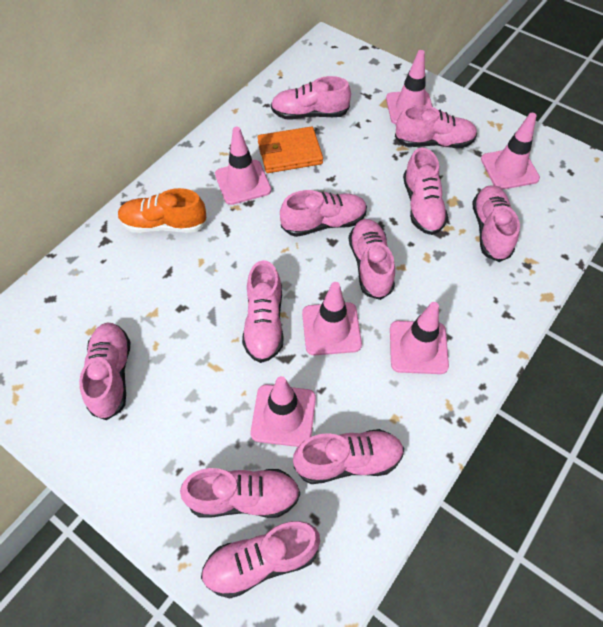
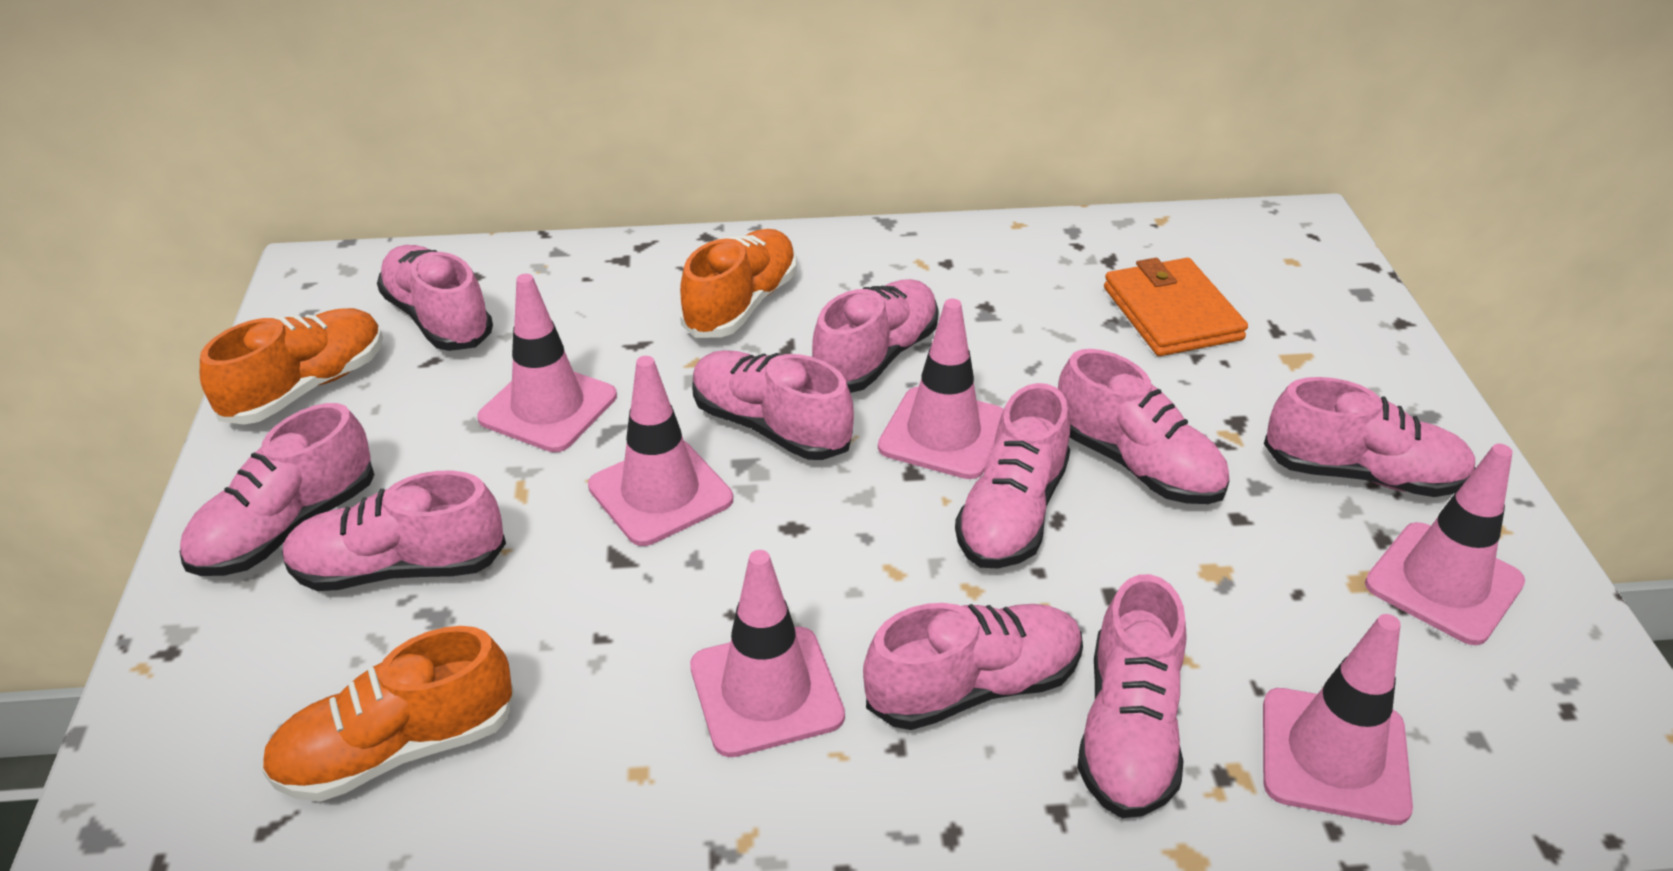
orange shoe: [118,188,207,233] = 1 -> [200,308,383,425] [261,626,514,802] [680,229,797,338] = 3
pink shoe: [79,323,130,420] [180,468,300,518] [201,521,320,598] [242,260,284,363] [271,76,351,119] [280,190,367,237] [293,429,404,484] [349,219,395,300] [395,105,477,148] [403,148,448,235] [472,185,520,262] = 11 -> [179,403,375,576] [282,470,506,591] [377,245,493,351] [692,350,854,460] [812,279,939,393] [863,603,1083,730] [955,383,1070,568] [1058,349,1229,504] [1077,574,1187,818] [1264,377,1475,497] = 10

